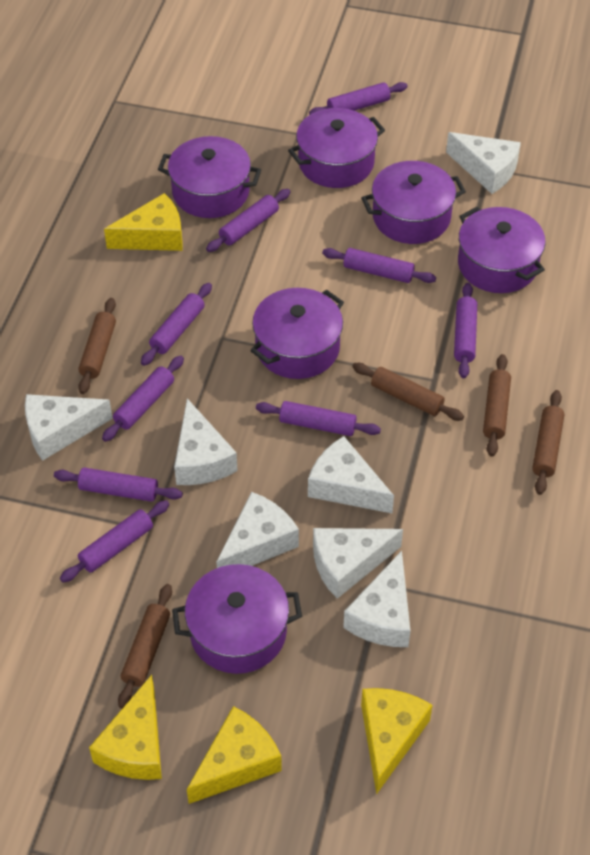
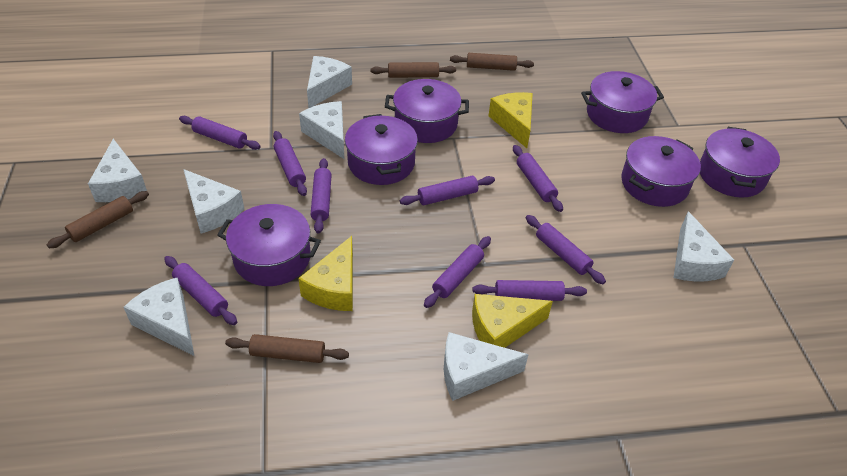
brown rolling pin: [78,298,116,394] [118,584,172,709] [352,363,464,421] [483,354,511,457] [532,390,564,495] = 5 -> [47,191,149,249] [225,334,349,363] [371,62,456,78] [450,53,534,71] = 4
yellow cheese: [89,675,162,780] [104,193,182,251] [187,706,282,804] [361,688,433,795] = 4 -> [298,236,353,311] [472,294,553,348] [489,92,533,148] = 3

